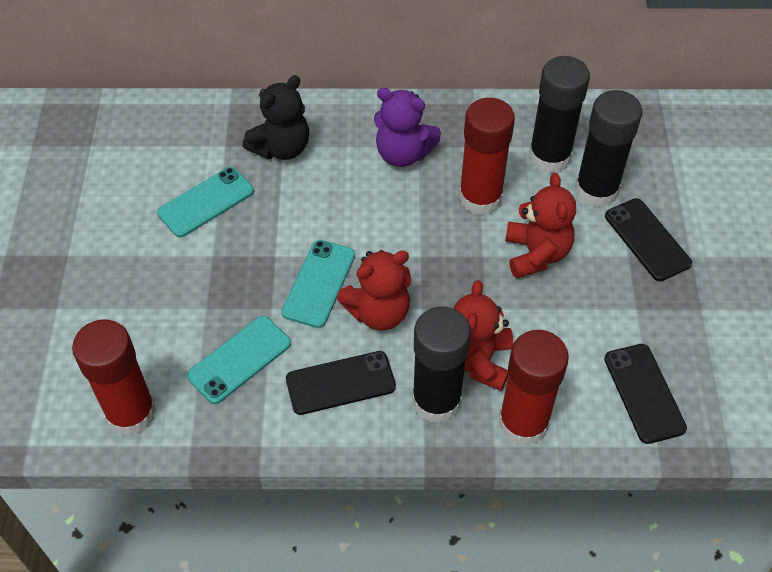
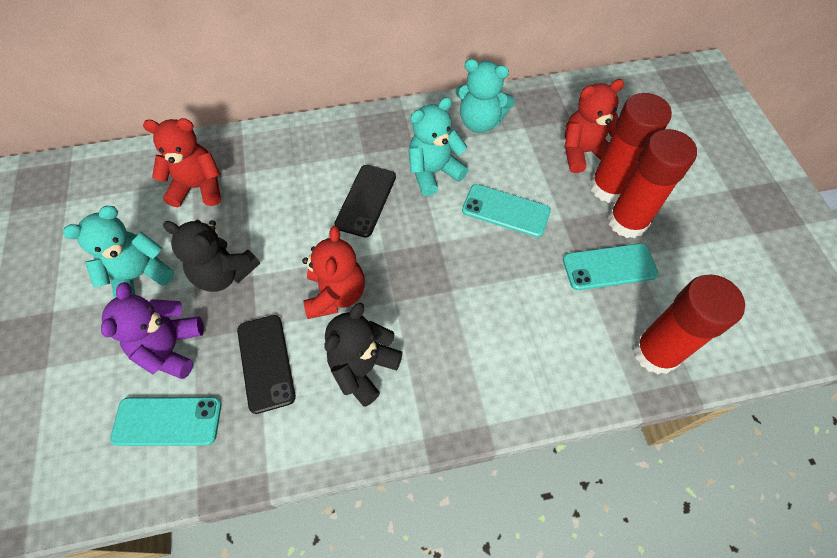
black glue stick: [412,307,471,423] [529,56,590,173] [575,90,642,208] = 3 -> none = 0
black phone: [286,351,396,415] [604,344,687,444] [605,198,692,281] = 3 -> [237,315,296,414] [334,165,396,238] = 2
black teddy bear: [243,75,309,160] = 1 -> [163,220,260,292] [325,303,403,407] = 2
turquoise teddy bear: none = 0 -> [63,206,175,298] [408,97,469,196] [456,59,515,133] = 3

